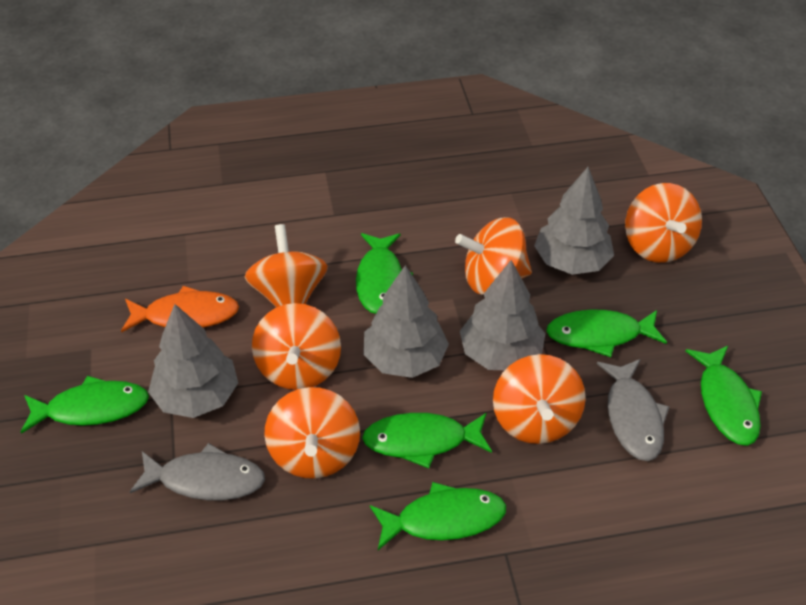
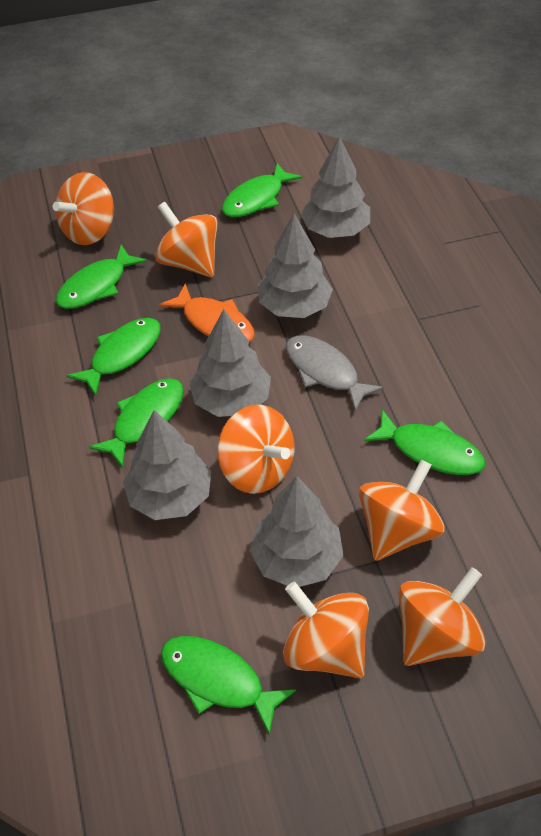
grey fish: [130,443,265,500] [597,359,670,461] = 2 -> [286,335,384,411] = 1
grey tree: [148,304,238,418] [363,265,449,378] [460,260,545,370] [534,167,614,275] = 4 -> [123,410,211,520] [189,309,271,417] [250,476,344,587] [258,213,333,318] [300,136,370,238] = 5

